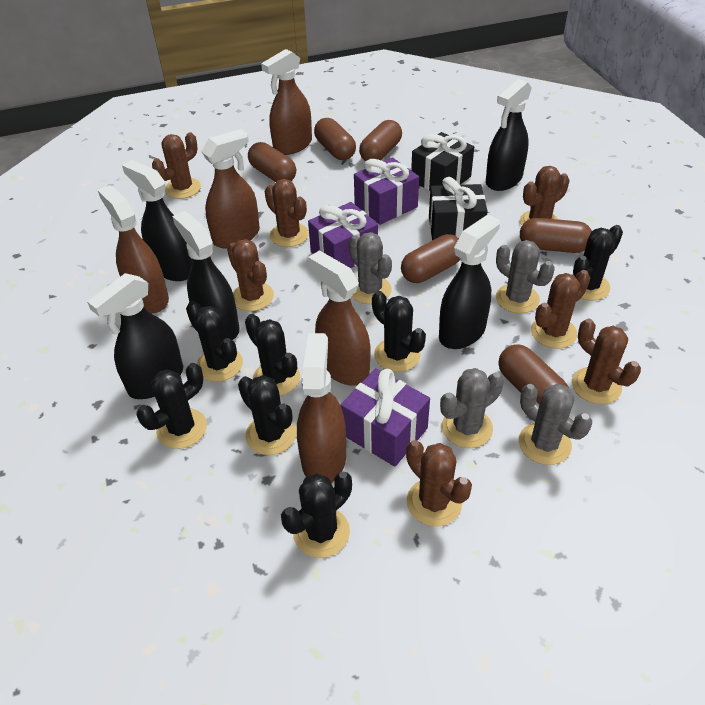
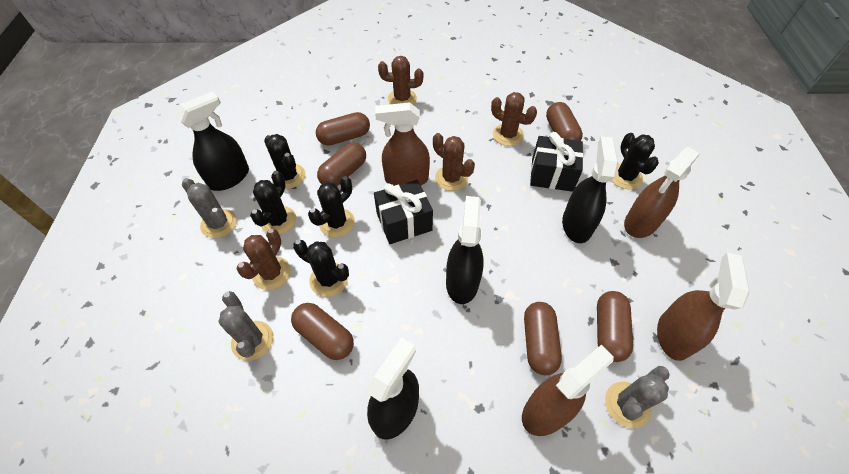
black cactus: [137,363,207,449] [186,301,243,382] [238,375,296,455] [245,314,300,396] [281,471,352,558] [372,291,426,372] [571,225,623,301] = 7 -> [250,171,296,235] [264,134,306,189] [293,240,349,297] [308,176,355,238] [611,133,659,189] = 5
black spray bottle: [87,273,183,399] [122,160,193,281] [172,211,239,340] [439,215,500,349] [486,79,532,191] = 5 -> [175,92,249,191] [367,337,419,440] [446,196,484,304] [562,137,618,243] = 4
brown cactus: [152,133,201,199] [227,239,274,311] [265,179,309,247] [406,440,472,526] [520,166,570,225] [531,270,590,349] [572,319,641,404] = 7 -> [237,229,291,290] [378,56,423,105] [433,133,475,191] [491,92,537,146] = 4
brown spray bottle: [98,185,169,313] [201,129,260,249] [261,49,312,155] [297,333,346,483] [308,251,371,386] = 5 -> [375,102,430,186] [522,345,614,436] [624,147,700,238] [657,253,750,361] = 4
grey cactus: [349,232,392,304] [440,368,504,448] [496,240,555,313] [519,384,592,465] = 4 -> [182,178,237,238] [218,291,273,361] [605,366,670,428] = 3
purple gift: [308,202,378,268] [340,368,430,467] [354,157,419,225] = 3 -> none = 0

